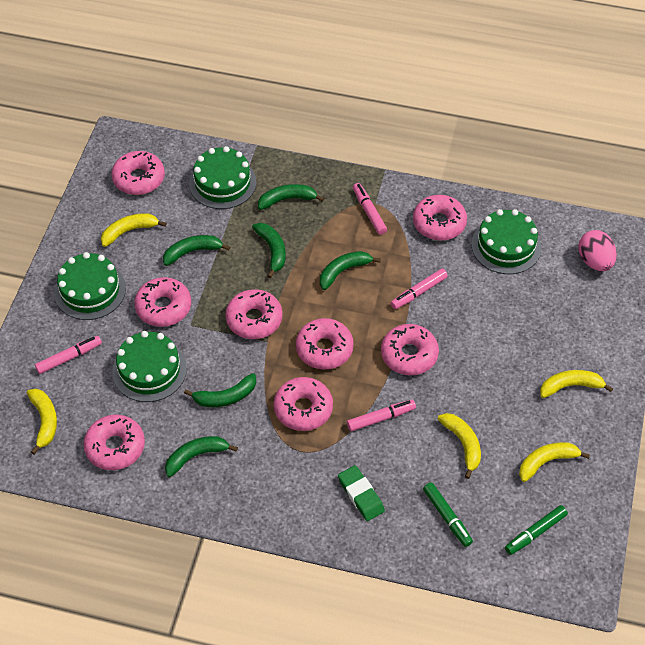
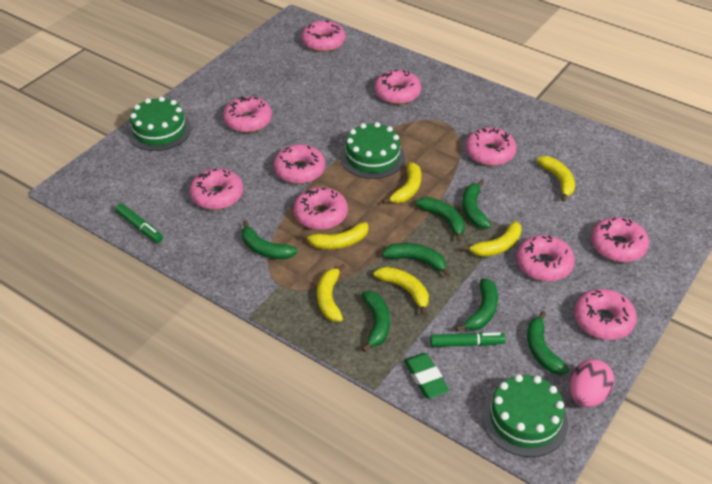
green banana: [163,235,230,266] [165,436,238,477] [184,373,256,407] [252,223,286,278] [258,184,324,210] [320,251,381,290] = 6 -> [242,220,298,259] [362,291,390,352] [382,243,450,277] [415,197,465,242] [456,278,498,332] [462,180,491,228] [527,311,569,375] = 7
green cake: [54,252,126,320] [112,331,187,402] [189,146,256,209] [471,209,541,274] = 4 -> [128,97,191,151] [340,122,405,179] [483,374,568,457] = 3
pink donut: [83,415,145,470] [112,151,165,195] [134,277,191,327] [226,289,282,339] [274,377,333,431] [296,318,354,370] [381,324,439,375] [413,195,467,241] = 8 -> [189,168,243,210] [223,96,272,133] [273,144,325,184] [293,187,348,230] [301,20,346,52] [374,70,421,104] [465,127,517,166] [516,235,575,282] [574,289,637,340] [591,217,649,262] = 10
pink marker: [35,336,102,374] [347,400,416,431] [353,183,387,235] [391,269,448,309] = 4 -> none = 0
yellow banana: [27,389,57,454] [101,213,167,247] [438,413,481,479] [519,442,590,482] [540,370,613,398] = 5 -> [300,222,369,249] [317,264,345,322] [374,267,429,315] [382,162,421,204] [462,221,522,257] [536,156,575,202] = 6

